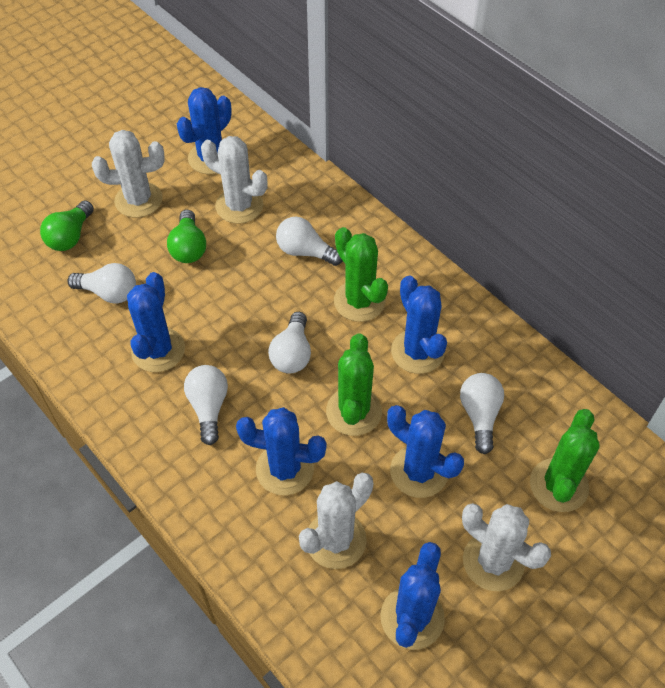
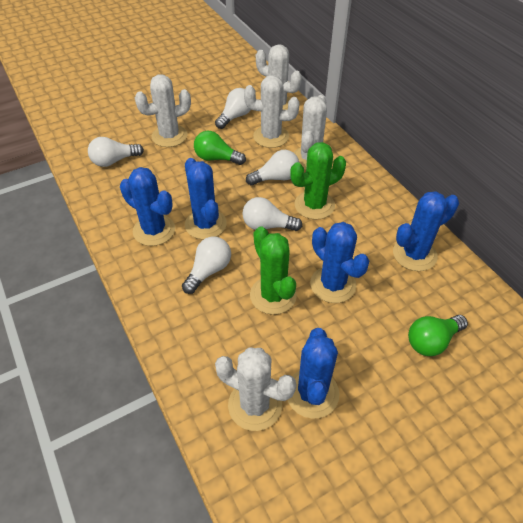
blue cactus: [127,272,185,372] [177,87,232,174] [236,407,327,495] [380,542,445,650] [387,405,464,498] [391,275,447,374] = 6 -> [120,167,175,246] [185,158,227,240] [288,328,339,418] [310,222,370,303] [393,191,459,271] = 5
green cactus: [326,333,382,436] [334,227,388,322] [530,409,600,512] = 3 -> [250,226,297,315] [290,142,346,220] = 2
white cactus: [92,130,165,218] [201,136,268,224] [299,473,373,569] [462,503,551,591] = 4 -> [135,74,191,147] [215,347,297,431] [244,75,300,148] [256,44,302,110] [294,95,327,170] = 5

